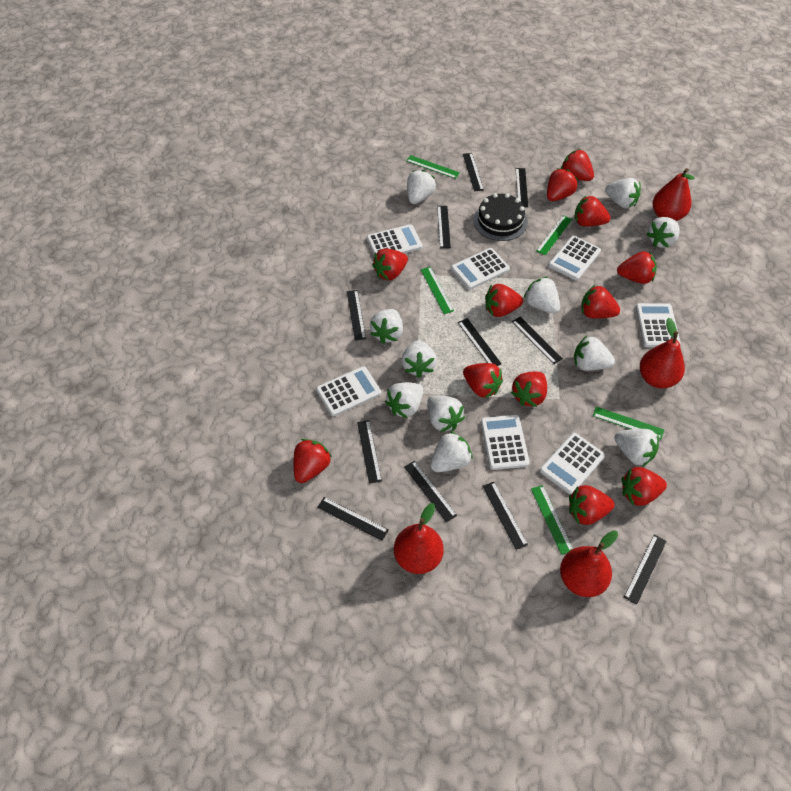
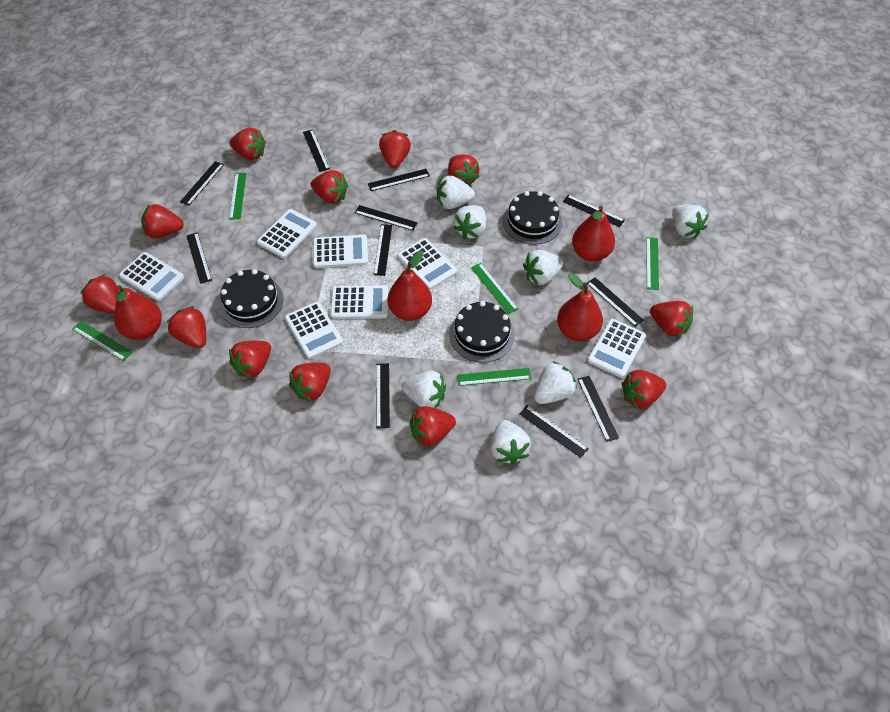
black cake: [473,193,528,241] = 1 -> [219,269,283,328] [449,301,515,363] [503,191,562,245] = 3
white strawberry: [370,309,403,344] [385,382,423,418] [402,340,437,378] [407,170,436,204] [427,395,465,432] [430,431,473,472] [524,277,560,314] [574,336,615,371] [605,178,641,209] [614,429,659,467] [646,217,680,248] = 11 -> [401,371,446,408] [437,176,475,209] [453,205,486,239] [491,420,531,465] [523,250,563,285] [534,361,577,404] [672,204,709,238] = 7

